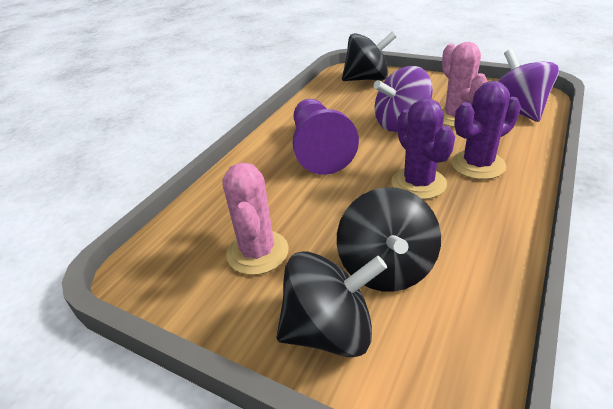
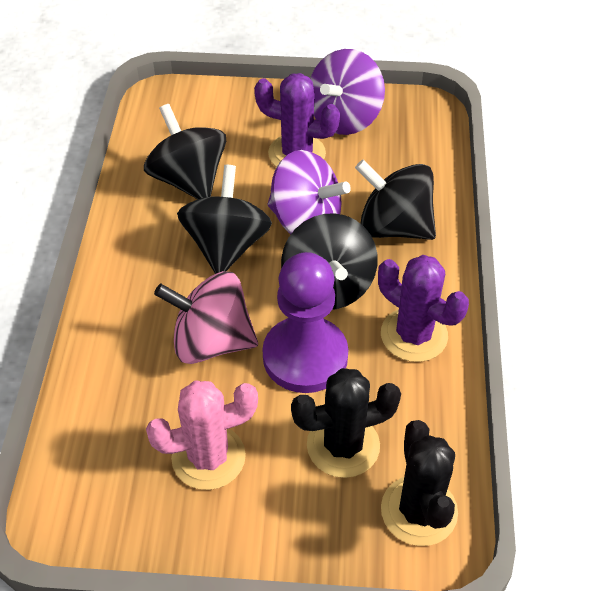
black cactus: none = 0 -> [291,368,401,478] [381,420,458,546] = 2
black spinning top: [276,251,387,357] [337,187,441,292] [342,32,396,81] = 3 -> [144,104,226,199] [177,165,272,274] [281,213,378,310] [355,160,436,240] = 4
pink cactus: [222,163,289,275] [441,42,488,127] = 2 -> [146,381,258,490] = 1
pink spinning top: none = 0 -> [154,271,258,364] = 1

